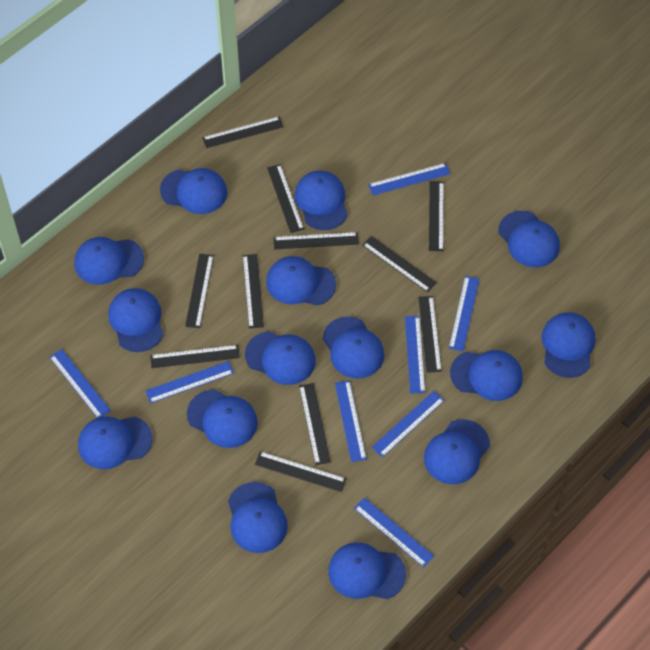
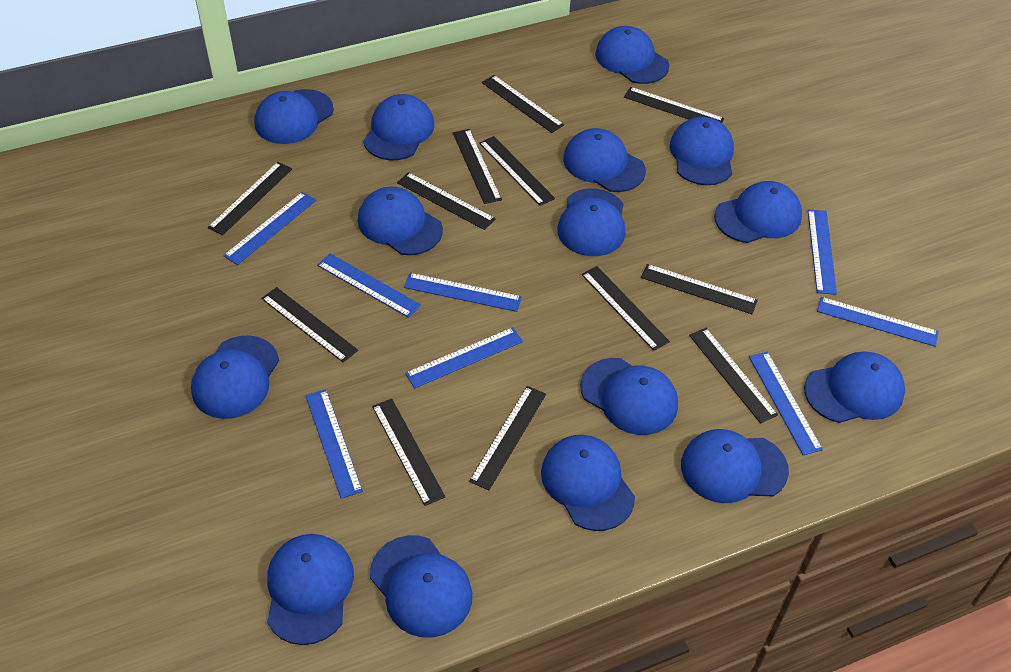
black ruler: [150,345,240,368] [185,254,214,328] [202,116,284,148] [243,254,264,329] [255,451,346,492] [267,164,304,233] [273,232,359,249] [299,383,331,465] [362,236,437,292] [418,296,442,373] [429,181,444,251] = 11 -> [208,162,292,235] [261,287,358,362] [372,398,445,506] [397,172,496,230] [453,129,502,204] [469,386,546,490] [479,136,555,206] [482,75,564,133] [582,266,670,351] [624,87,724,123] [641,264,758,314] [689,328,778,424] = 12

